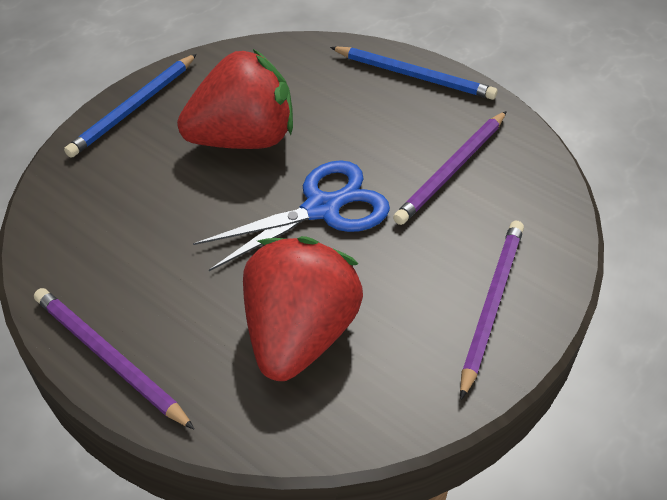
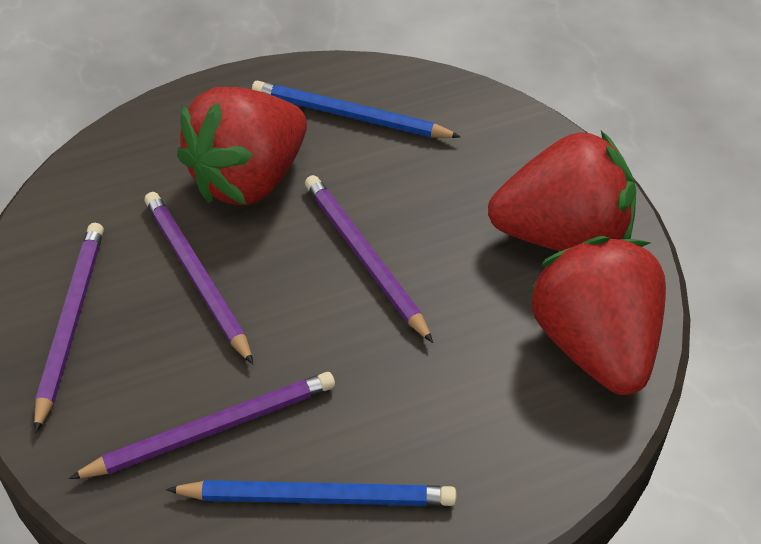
blue scissors: [193,160,390,271] = 1 -> none = 0
purple pencil: [34,288,195,430] [393,111,507,225] [460,221,524,400] = 3 -> [34,223,104,433] [69,372,335,479] [144,192,253,364] [305,175,433,343] = 4
red strawberry: [177,49,293,149] [243,236,363,381] = 2 -> [177,87,307,205] [488,131,636,251] [529,236,666,395] = 3

